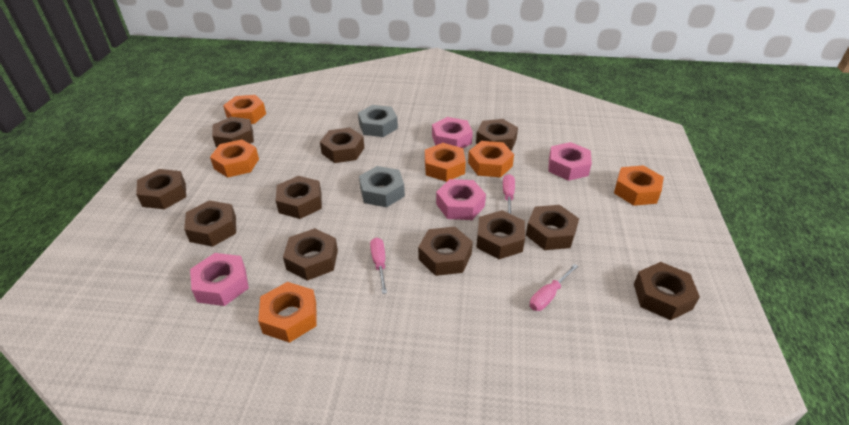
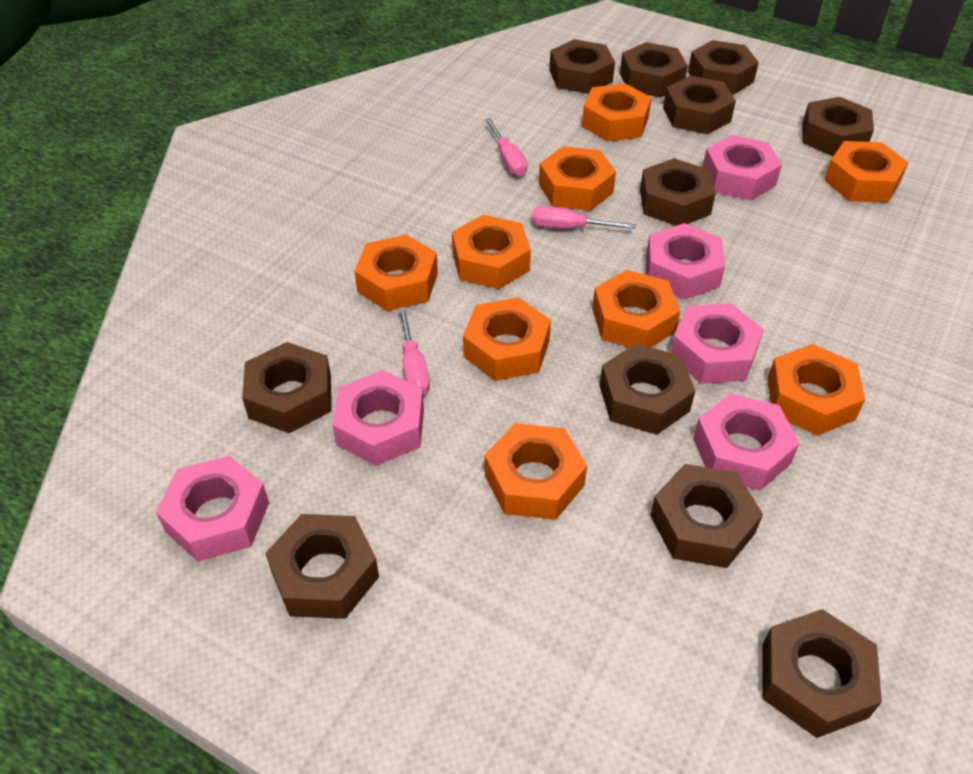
grey nut: [358,105,398,137] [359,166,405,207] = 2 -> none = 0
orange nut: [210,140,259,178] [223,95,266,124] [258,282,317,343] [425,143,466,182] [468,141,514,178] [614,165,664,206] = 6 -> [354,234,438,311] [452,215,531,289] [463,297,551,381] [485,423,587,520] [539,146,616,211] [582,83,652,142] [592,270,680,347] [767,344,865,436] [824,141,908,203] = 9
pink nut: [190,253,249,306] [432,117,473,148] [436,179,486,220] [548,142,592,181] = 4 -> [156,456,269,562] [332,370,424,466] [646,223,725,300] [670,303,764,384] [693,393,800,491] [703,135,782,200] = 6

